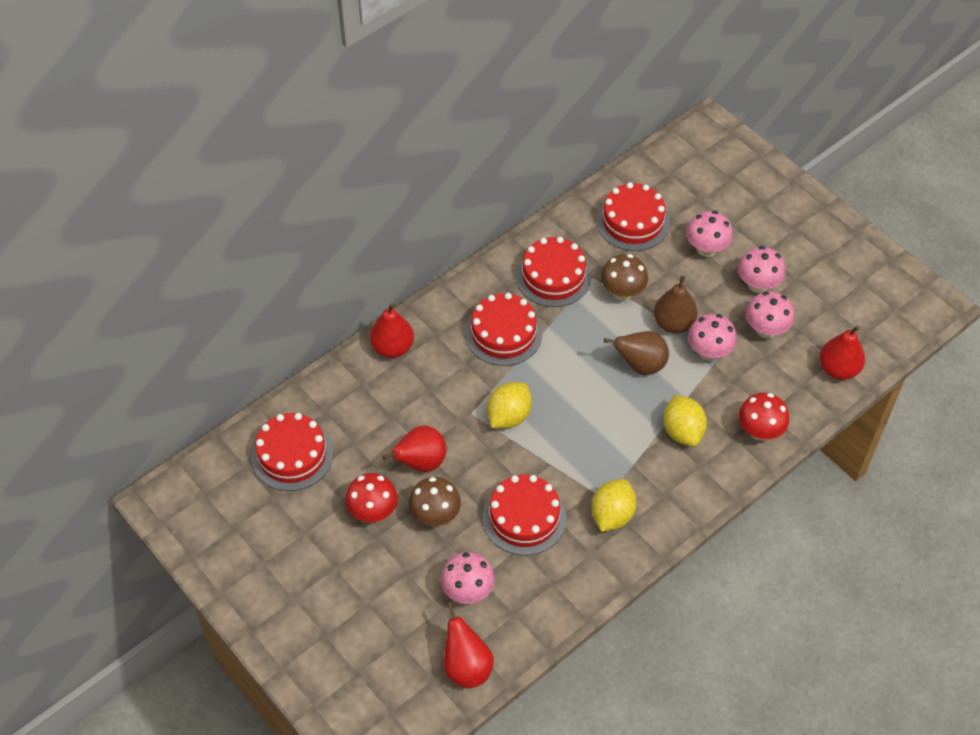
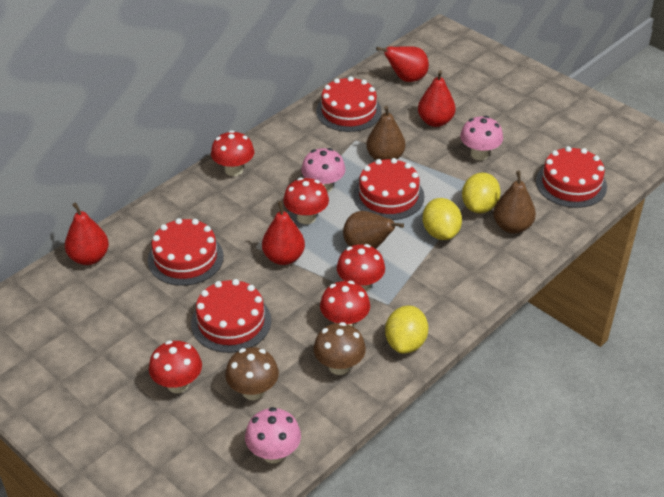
brown pear: [604,331,669,375] [654,276,698,333] = 2 -> [343,211,404,249] [366,106,405,160] [493,171,536,234] = 3
pink mushroom: [441,552,495,604] [686,211,733,257] [688,314,737,361] [738,246,785,293] [746,292,794,338] = 5 -> [245,407,301,463] [301,148,346,193] [460,116,503,160] = 3
red mushroom: [345,473,398,522] [739,393,789,441] = 2 -> [149,340,202,393] [211,130,254,176] [283,178,329,224] [320,281,370,327] [337,244,385,292] = 5

